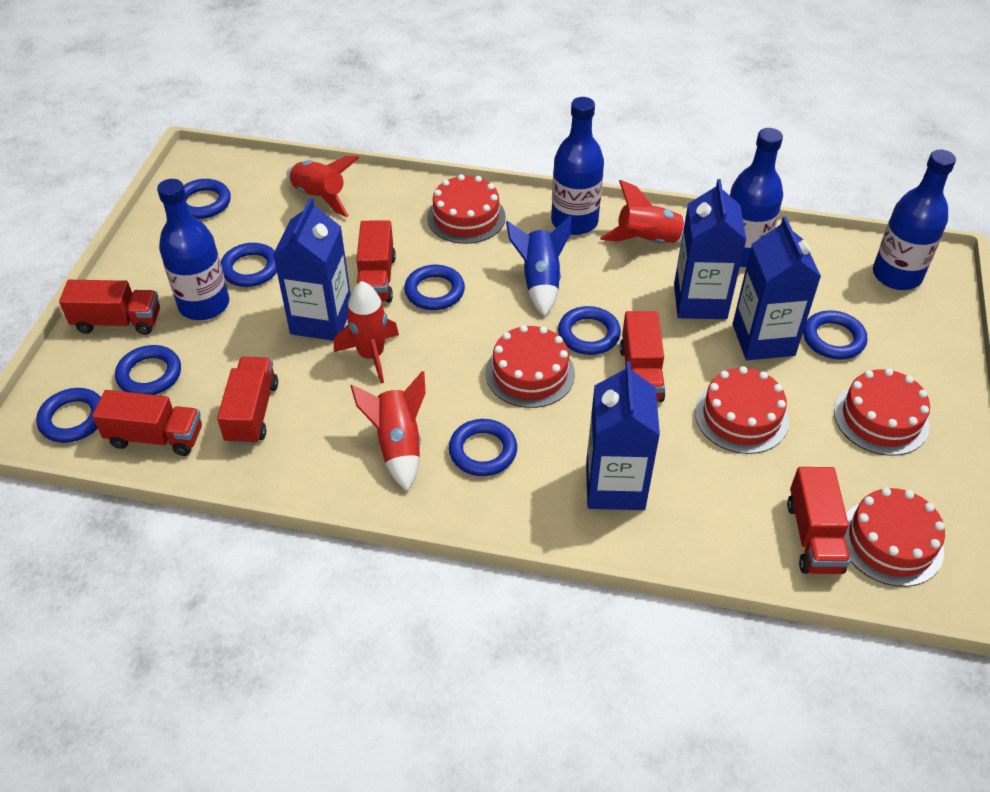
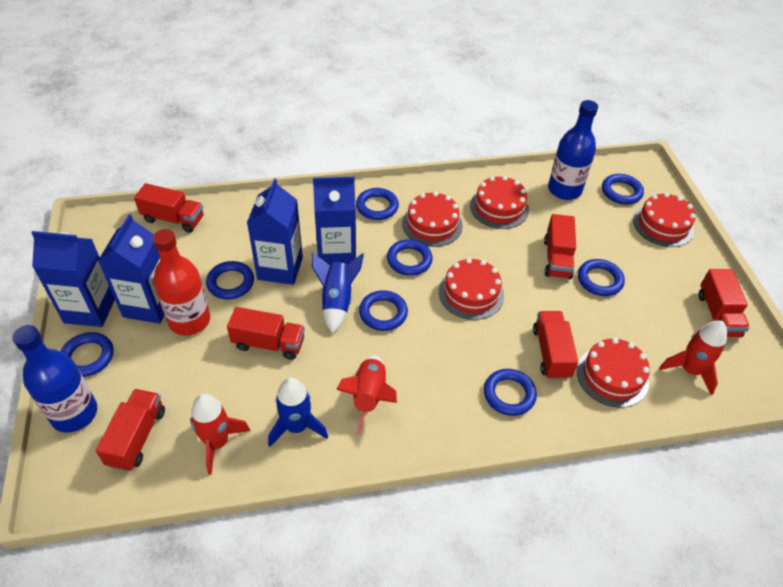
blue bottle: [157,179,229,320] [551,97,604,235] [730,128,783,267] [873,150,956,290] = 4 -> [13,325,97,433] [548,100,598,200] = 2
blue rocket: [506,216,571,316] = 1 -> [268,378,328,447] [312,252,364,334] = 2
red bottle: none = 0 -> [153,229,210,336] = 1
red rocket: [287,156,359,217] [334,281,399,383] [351,371,426,491] [600,180,685,243] = 4 -> [190,394,250,475] [336,355,397,435] [659,321,727,395] = 3

